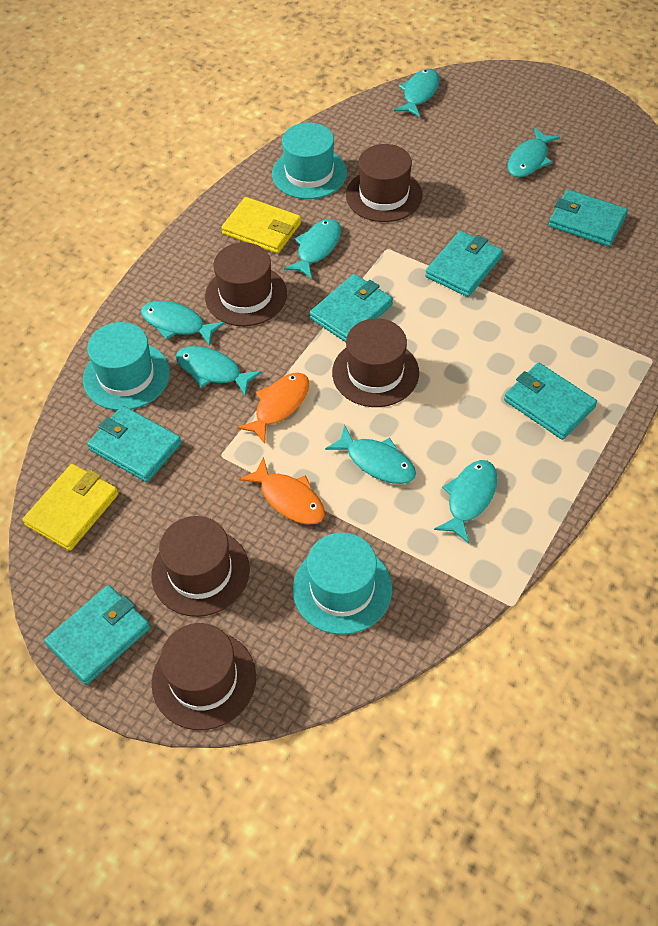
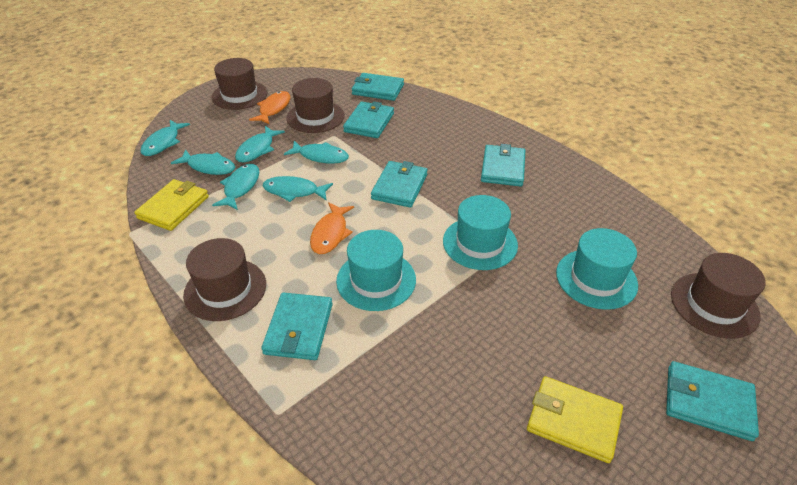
brown hat: [151,516,250,617] [151,623,256,730] [205,242,287,326] [332,318,419,407] [346,144,422,222] = 5 -> [183,238,266,321] [212,58,267,110] [286,78,345,133] [671,253,766,339] = 4
turquoise fish: [141,301,225,346] [176,346,262,396] [284,219,341,279] [325,425,416,484] [394,69,440,117] [434,460,497,544] [508,128,560,177] = 7 -> [140,120,190,156] [171,149,235,175] [212,164,259,210] [235,126,285,162] [263,176,333,202] [284,141,349,164] = 6

